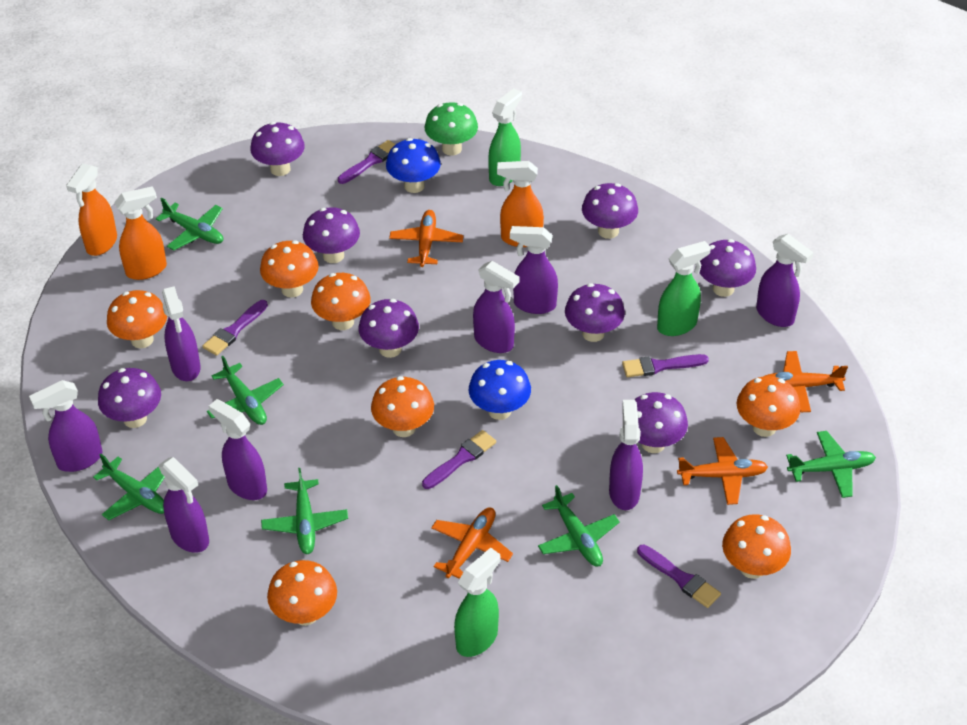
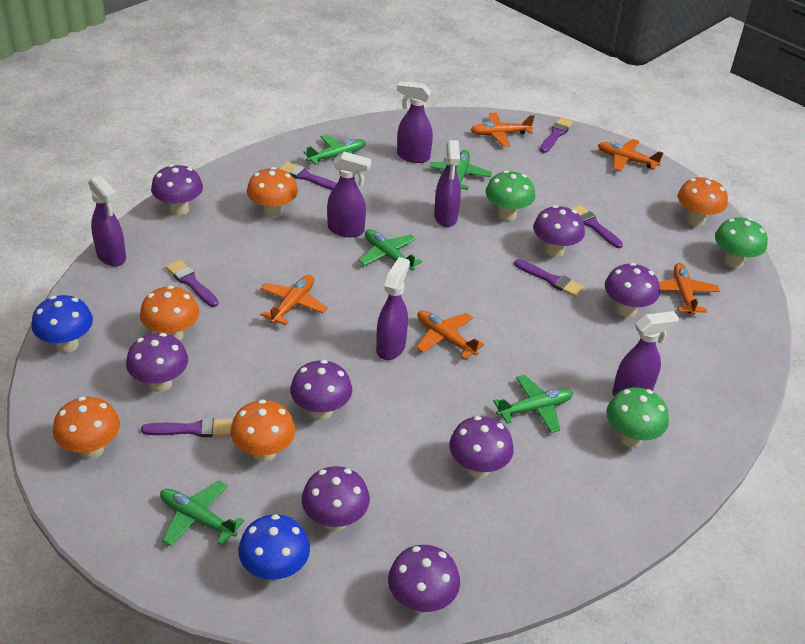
green mushroom: [425,102,478,155] = 1 -> [486,170,535,221] [606,387,669,447] [715,217,768,268] = 3
green plane: [93,454,165,520] [156,198,223,250] [207,356,284,425] [261,468,348,554] [538,485,620,567] [786,431,876,498] = 6 -> [160,481,244,546] [304,134,366,165] [359,230,422,271] [430,150,492,190] [493,375,573,433] = 5
green spray bottle: [454,548,501,657] [488,88,522,186] [657,241,711,336] = 3 -> none = 0
orange mushroom: [107,290,167,348] [260,241,319,298] [267,560,337,626] [311,273,371,330] [371,376,434,437] [722,514,791,579] [737,376,800,437] = 7 -> [53,396,120,459] [140,286,199,341] [231,399,296,462] [247,167,298,218] [678,177,728,226] = 5
orange plane: [389,210,464,267] [431,508,513,579] [677,437,768,505] [765,351,848,412] = 4 -> [260,275,327,325] [416,311,485,359] [471,113,535,147] [598,139,663,171] [659,263,720,315] = 5
orange spray bottle: [66,164,117,256] [114,186,167,280] [497,161,544,247] = 3 -> none = 0
purple brush: [203,300,268,356] [338,140,396,184] [422,430,496,489] [622,354,709,377] [637,545,721,608] = 5 -> [141,418,232,437] [166,260,219,307] [279,162,337,190] [514,259,584,297] [540,118,573,153] [571,205,623,248] = 6
purple spray bottle: [29,380,103,472] [159,457,209,553] [162,286,200,381] [208,399,267,500] [473,261,520,353] [510,226,558,314] [609,400,643,510] [756,234,814,327] = 8 -> [88,175,126,267] [327,152,371,237] [376,257,410,360] [397,81,433,163] [434,140,461,227] [612,311,679,396] = 6

